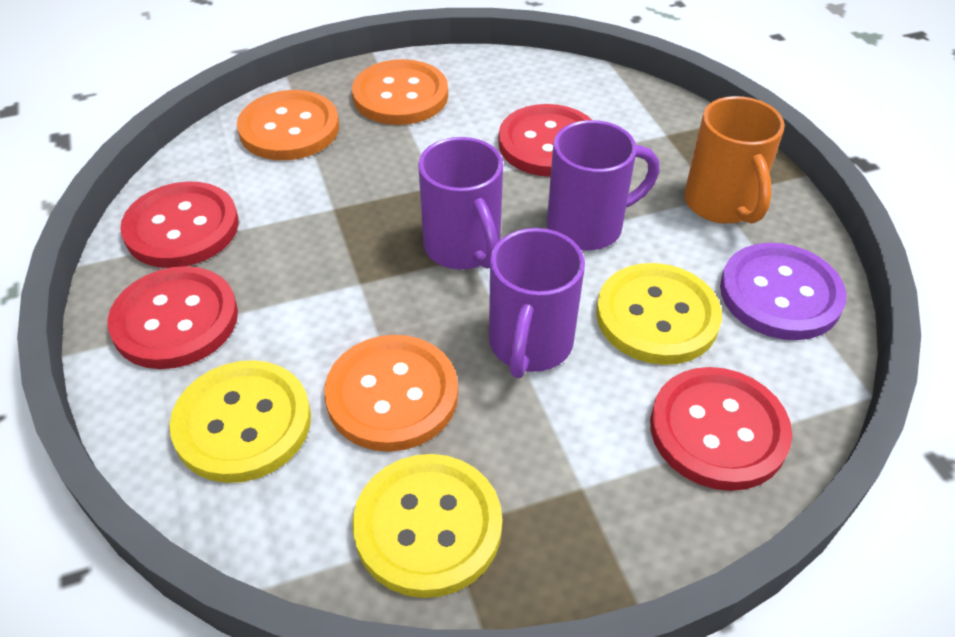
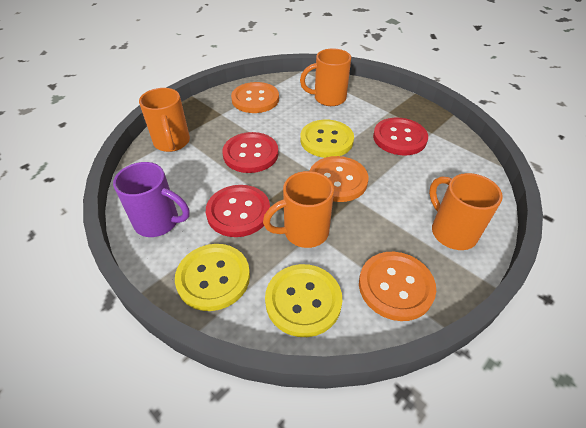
orange mug: [684,96,785,224] = 1 -> [139,88,190,152] [263,171,334,248] [300,48,351,106] [429,173,503,250] = 4
purple button: [720,243,846,340] = 1 -> none = 0
purple mug: [418,137,503,270] [489,228,585,378] [547,120,659,250] = 3 -> [113,162,190,237] = 1
red button: [107,266,238,369] [120,182,238,268] [498,104,592,177] [650,367,792,491] = 4 -> [206,185,270,237] [223,132,278,173] [373,118,428,155] = 3

